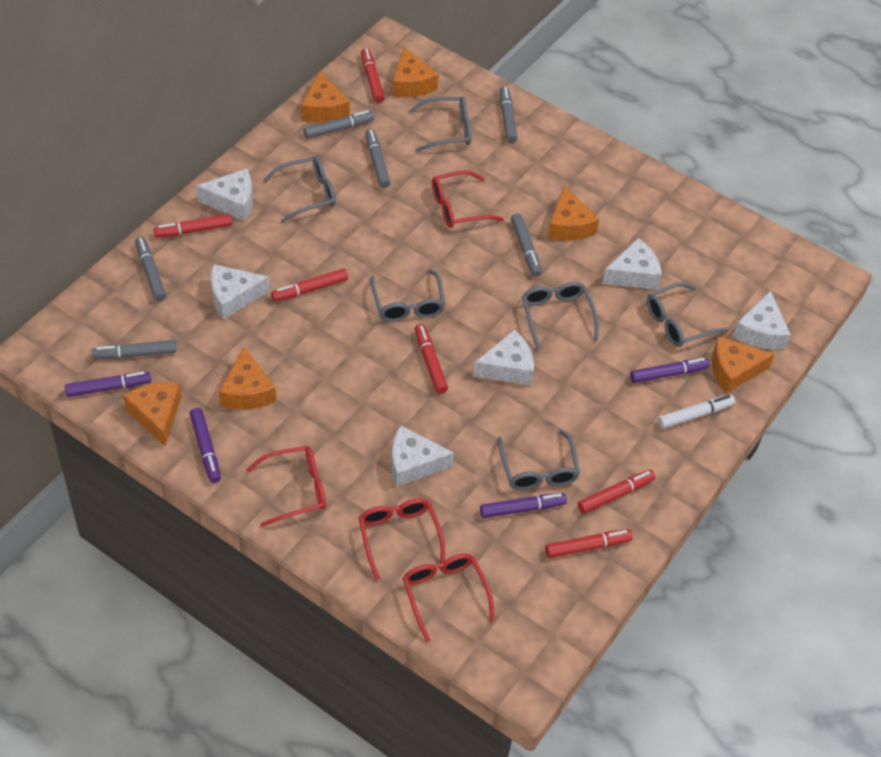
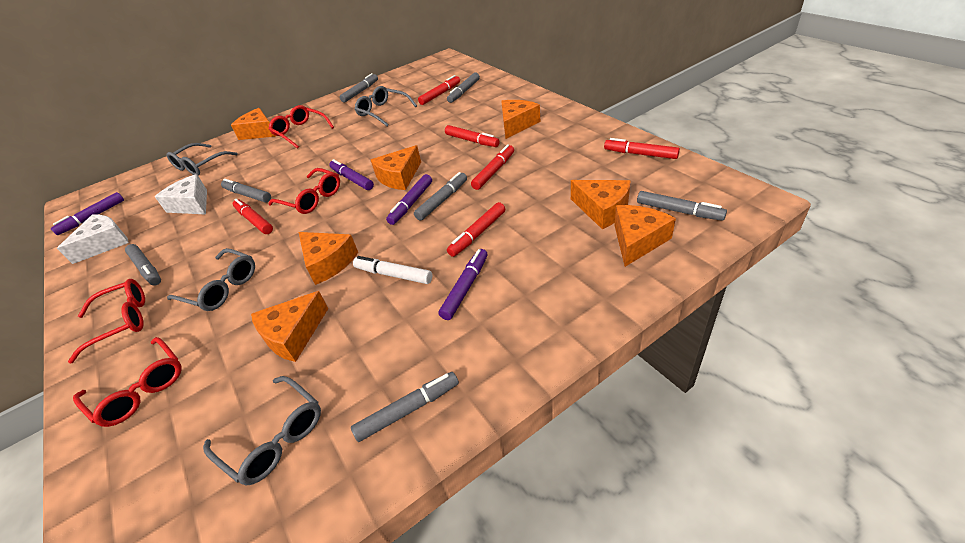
grey glasses: [263,156,336,223] [370,269,445,322] [409,96,472,152] [497,430,580,490] [522,282,599,350] [647,283,728,347] = 6 -> [167,143,238,175] [167,248,255,311] [203,376,321,485] [355,86,417,126] = 4
grey marker: [92,340,177,359] [135,237,166,301] [303,110,374,139] [365,129,390,188] [500,86,518,143] [511,213,542,277] = 6 -> [125,244,161,286] [221,179,271,203] [340,73,378,102] [351,372,459,442] [414,172,467,221] [447,72,480,103] [637,191,727,221] = 7
orange cheese: [123,382,181,446] [219,347,276,410] [301,71,350,123] [392,47,439,97] [547,185,599,241] [712,336,775,393] = 6 -> [231,108,276,140] [251,291,328,362] [299,232,358,285] [371,145,421,190] [501,100,541,139] [571,180,631,229] [614,205,676,267] = 7
white cheese: [196,169,253,221] [211,264,270,319] [391,425,454,487] [473,330,534,385] [602,238,662,290] [733,291,791,350] = 6 -> [57,214,129,264] [155,174,207,215] = 2

